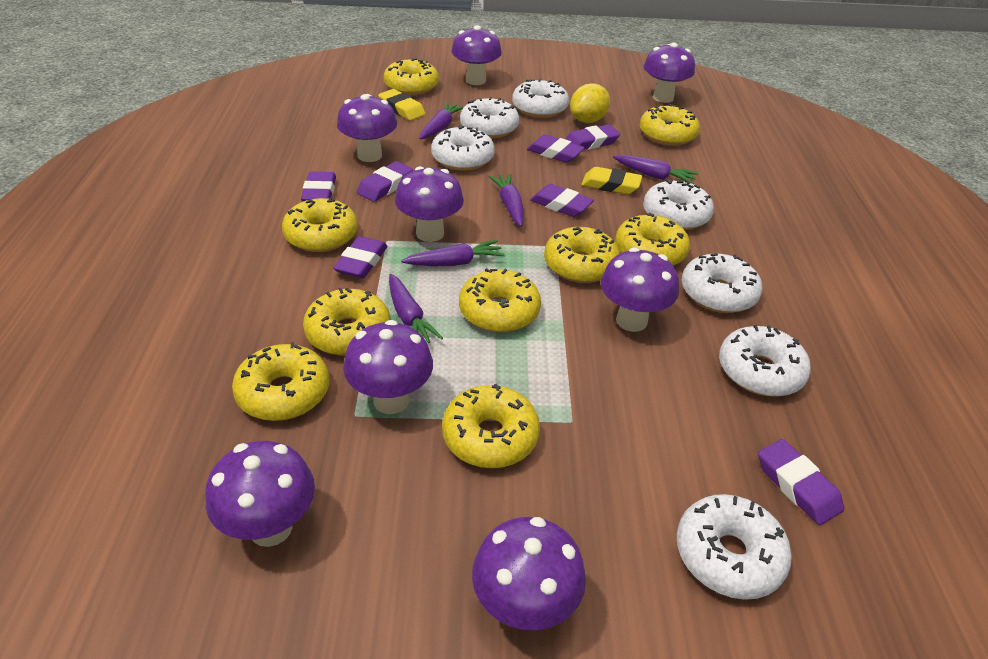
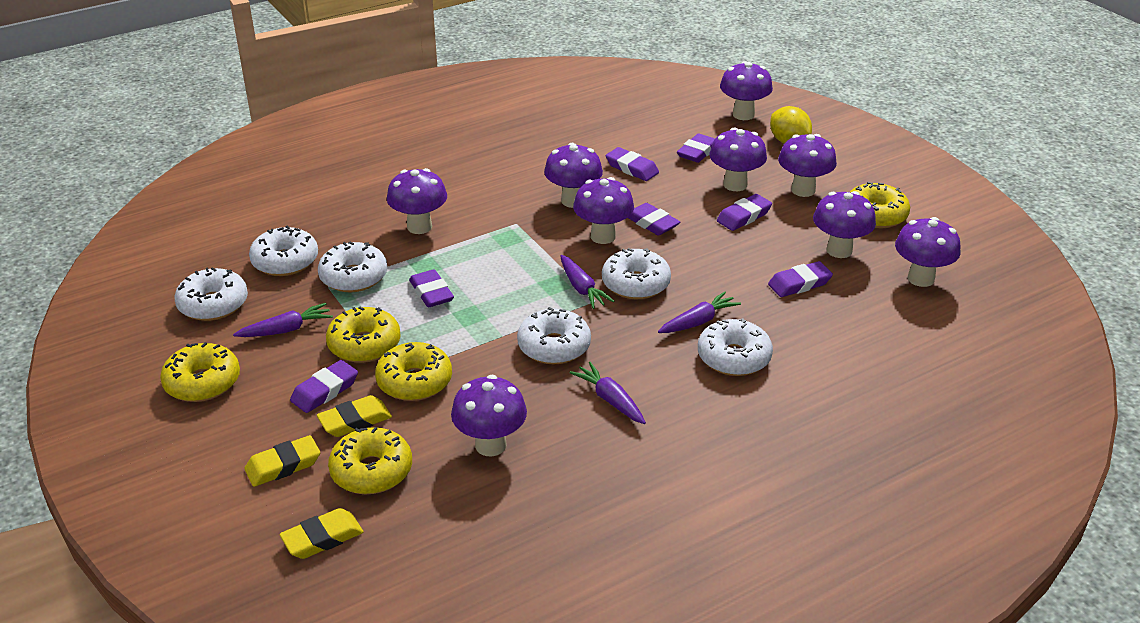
purple carrot: [389,274,443,343] [401,240,505,266] [419,102,465,139] [488,174,524,227] [613,155,699,184] = 5 -> [233,303,333,337] [560,255,615,309] [570,362,646,424] [658,291,741,333] = 4
purple mushroom: [206,441,315,547] [337,94,397,162] [343,320,433,414] [395,166,464,242] [452,25,502,85] [472,517,586,630] [601,248,679,332] [644,43,695,103] = 8 -> [387,168,447,234] [451,375,527,456] [544,143,603,208] [573,177,634,244] [709,128,767,191] [720,61,773,120] [778,134,837,197] [813,191,876,258] [895,217,961,287] = 9
white donut: [431,126,495,171] [460,97,519,138] [512,79,569,118] [643,180,714,230] [677,494,792,600] [681,253,762,313] [719,325,811,397] = 7 -> [174,267,248,321] [249,226,318,276] [318,241,387,292] [517,307,591,364] [602,248,671,299] [698,318,773,376] = 6
yellow donut: [232,342,329,421] [282,198,358,252] [303,288,390,356] [384,58,439,95] [442,384,540,468] [459,268,541,332] [544,227,620,283] [615,213,690,266] [640,104,700,146] = 9 -> [160,342,240,402] [326,306,401,363] [328,427,412,494] [375,342,452,401] [850,182,910,228] = 5
yellow eraser: [378,89,426,121] [581,167,642,194] = 2 -> [245,435,320,487] [280,508,363,559] [317,395,392,437] = 3

